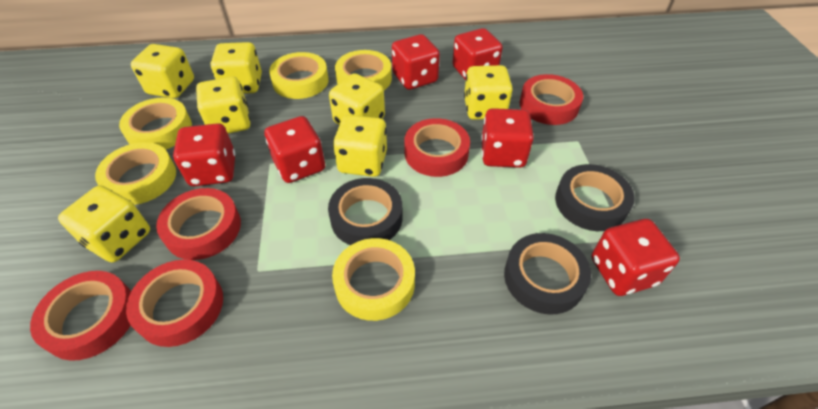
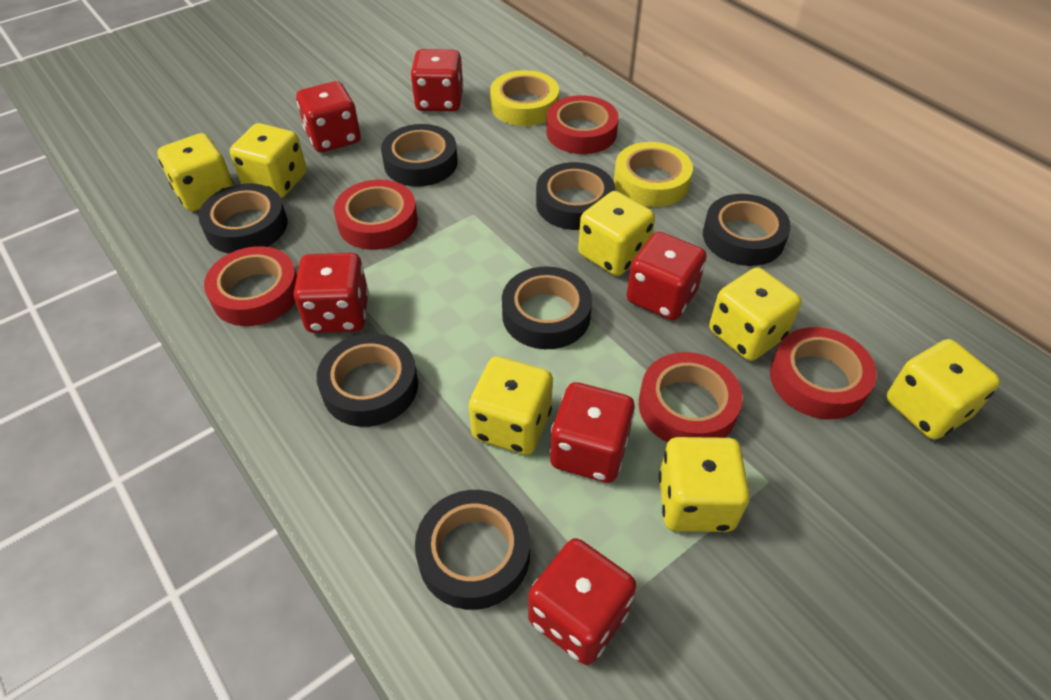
black tape: [328,178,403,245] [504,233,591,314] [555,164,635,231] = 3 -> [198,184,287,253] [317,333,418,427] [381,124,458,187] [415,490,530,610] [502,266,592,349] [536,162,615,230] [703,194,791,266] = 7
yellow tape: [95,142,176,205] [119,98,192,150] [269,52,329,99] [332,238,415,321] [335,50,392,90] = 5 -> [490,70,559,126] [614,142,693,207] = 2

